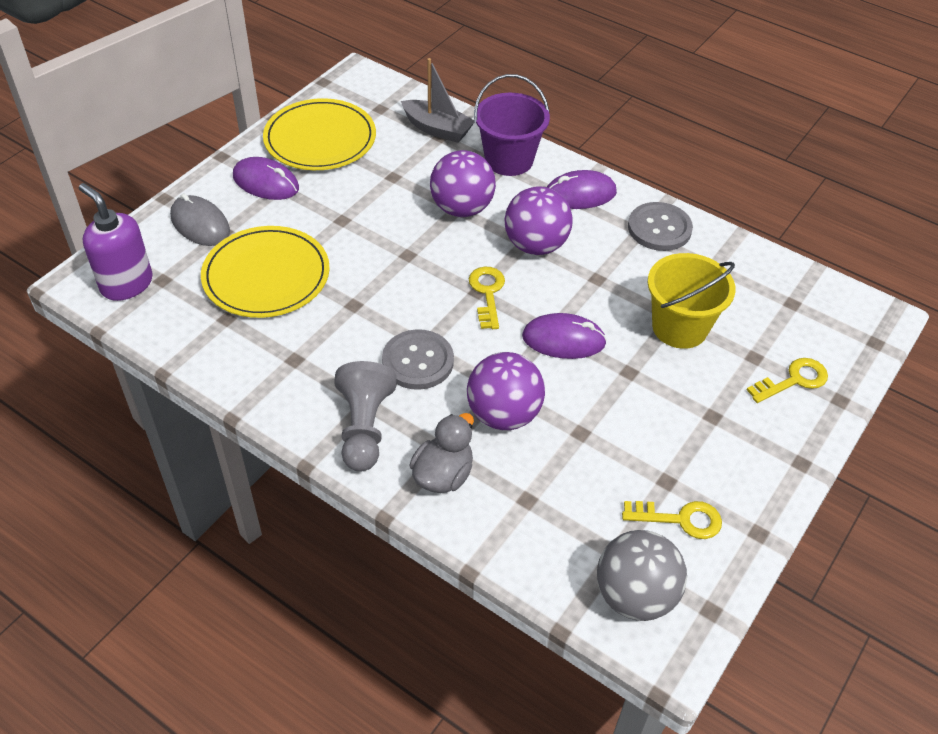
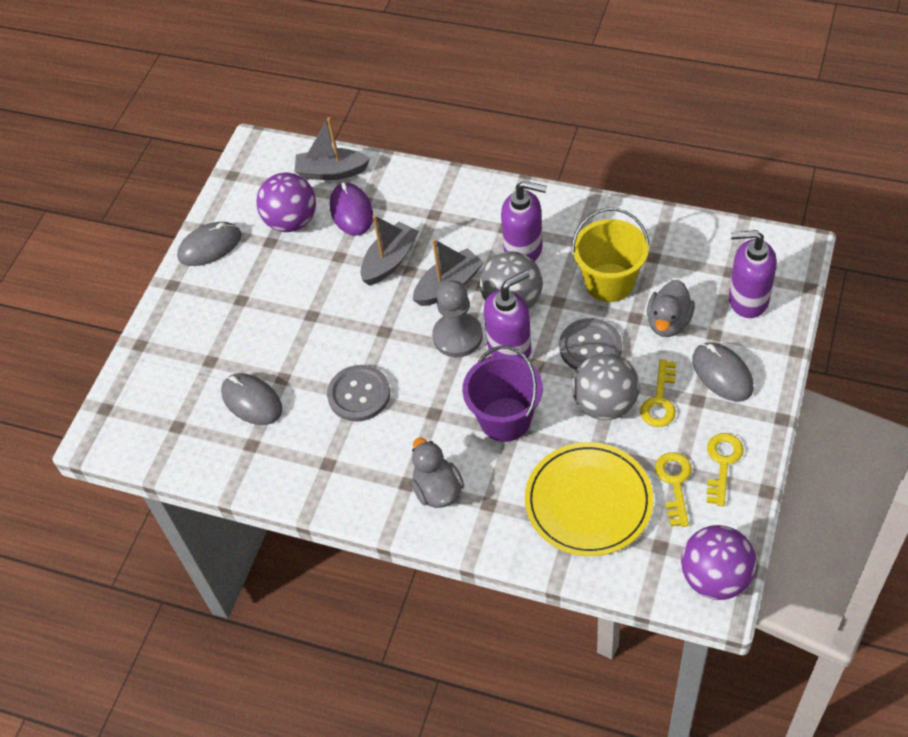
grey ball: [597,530,687,621] = 1 -> [480,251,543,309] [572,353,640,420] = 2
grey boat: [401,58,474,143] = 1 -> [294,117,370,180] [361,215,419,286] [413,239,484,306] = 3
grey duck: [410,413,474,493] = 1 -> [412,438,464,508] [647,280,695,337] = 2
grey mouse: [170,194,230,246] = 1 -> [177,222,242,266] [221,373,283,425] [692,343,754,401] = 3
purple ball: [430,150,496,217] [467,352,545,430] [504,186,573,255] = 3 -> [256,173,316,232] [681,525,756,600] = 2
purple mouse: [233,157,299,200] [522,313,607,359] [547,170,617,209] = 3 -> [330,182,373,236] = 1
purple soap dispenser: [79,183,153,301] = 1 -> [484,270,531,358] [501,181,547,262] [729,230,777,318] = 3
yellow plate: [201,226,330,318] [263,98,376,170] = 2 -> [525,442,653,556] = 1

